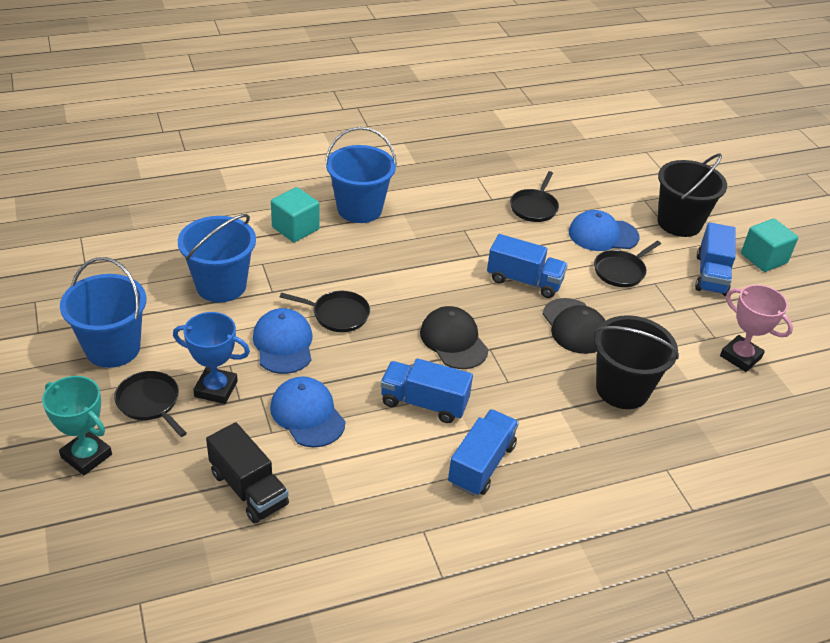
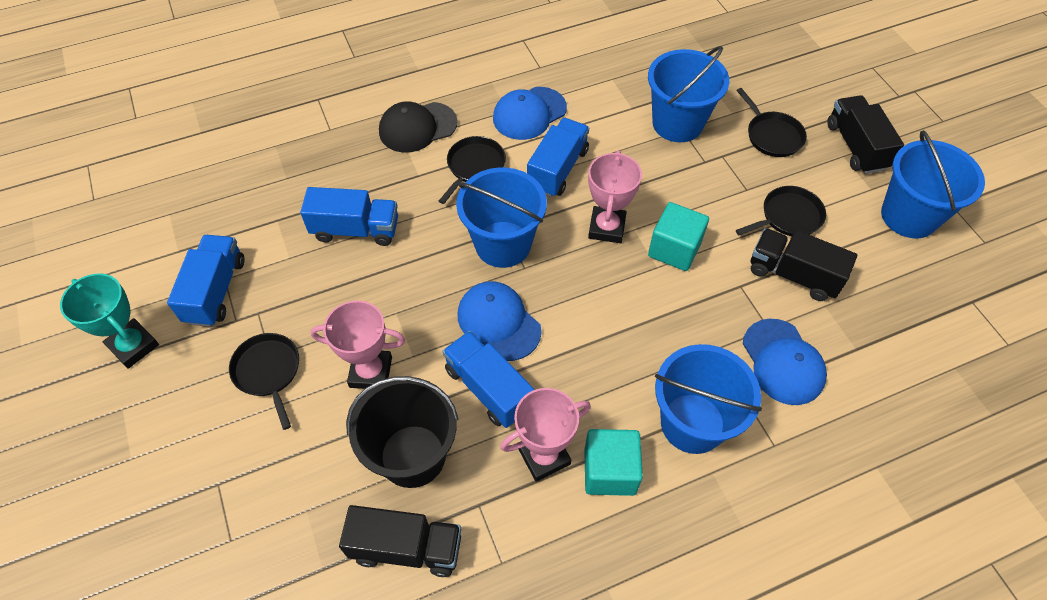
black bucket: [594,315,679,409] [658,154,727,237] = 2 -> [346,376,459,488] = 1
black cap: [420,306,489,369] [543,298,606,354] = 2 -> [379,101,457,152] = 1
black truck: [206,422,289,524] = 1 -> [339,505,461,577] [751,228,857,301] [827,95,904,174] = 3
blue bucket: [60,257,146,368] [178,214,256,303] [325,127,397,223] = 3 -> [456,168,547,268] [648,46,729,142] [655,344,762,454] [881,130,985,238] = 4
blue trophy: [173,312,250,404] = 1 -> none = 0
pink trophy: [720,285,793,372] = 1 -> [311,300,405,389] [500,388,591,482] [588,151,642,243] = 3

